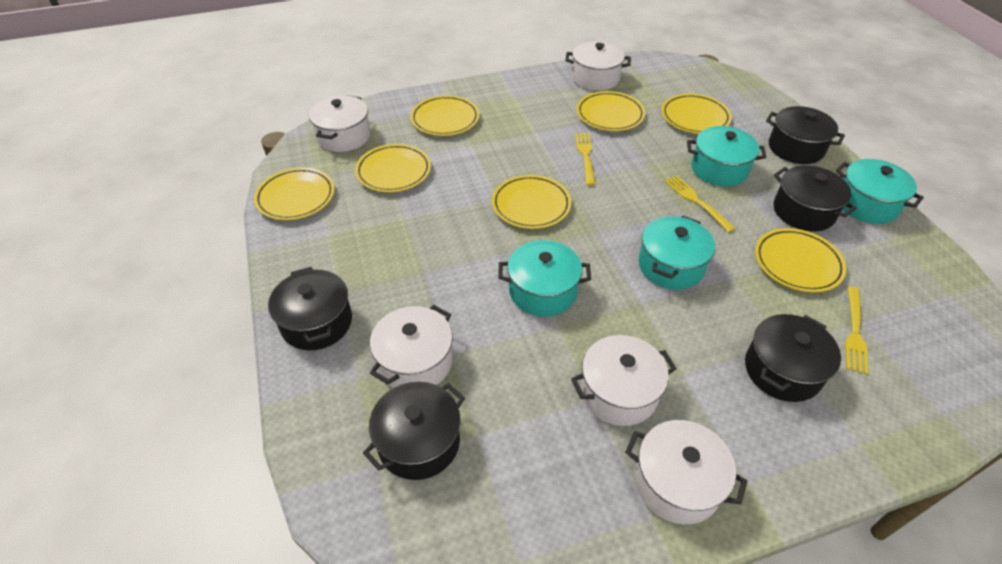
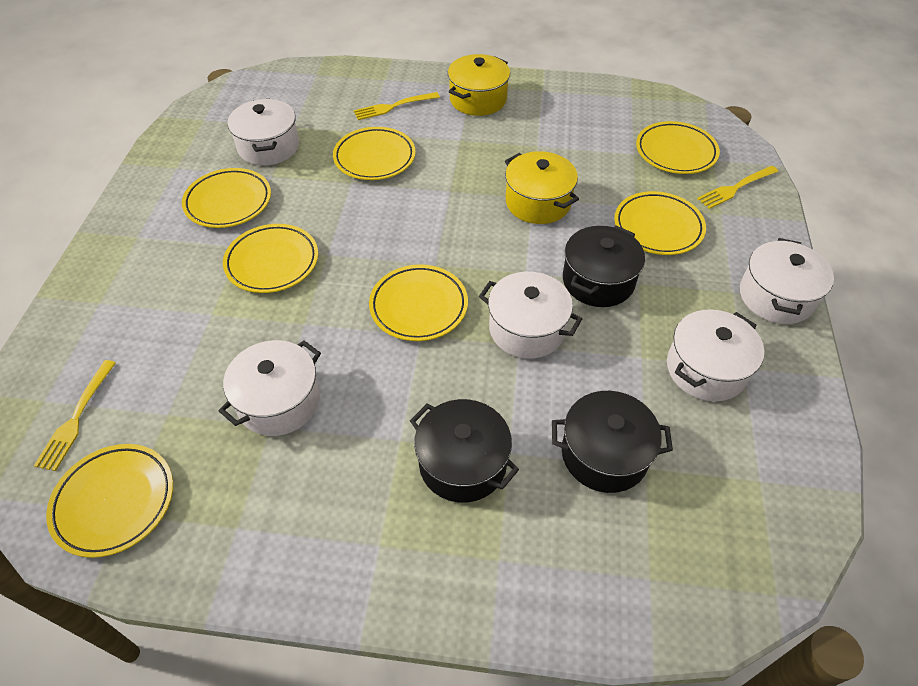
black pot: [268,267,352,351] [363,382,465,480] [745,314,841,402] [766,106,845,164] [774,166,857,231] = 5 -> [410,399,519,503] [552,391,673,493] [563,226,645,307] = 3
turquoise pot: [498,240,591,317] [639,215,715,290] [687,126,766,187] [836,159,924,224] = 4 -> none = 0
yellow pot: none = 0 -> [448,54,510,116] [505,151,579,224] = 2

